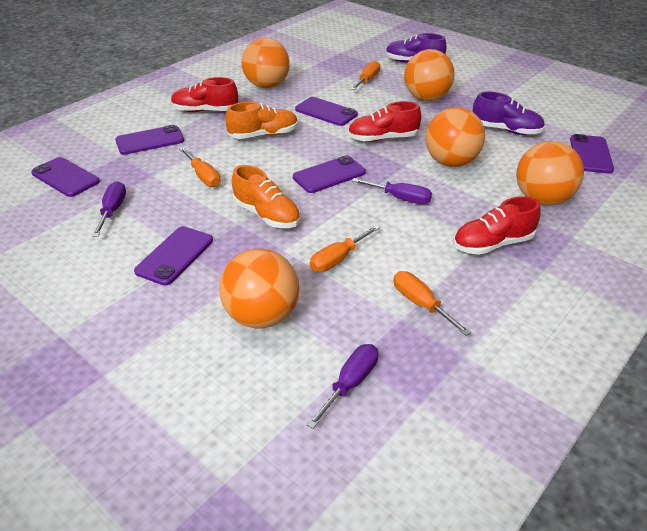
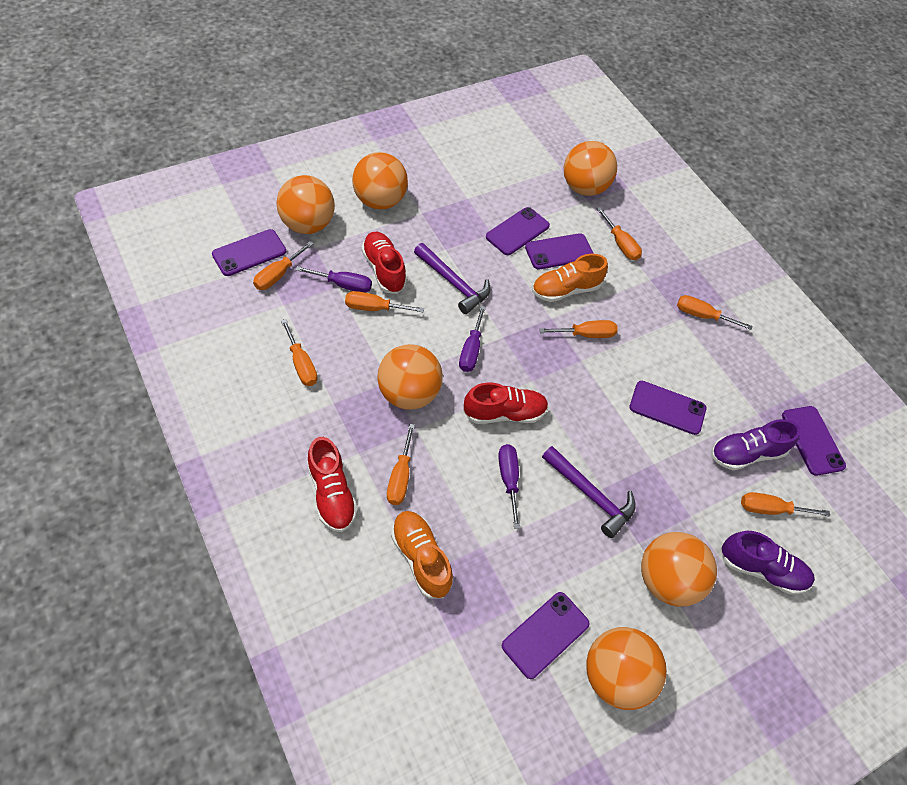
orange ball: [219,249,299,329] [241,38,290,88] [404,49,455,101] [425,107,485,167] [516,141,584,205] = 5 -> [276,175,335,234] [352,152,408,210] [377,344,443,410] [564,141,617,196] [586,627,667,710] [641,532,717,606] = 6
orange screwdriver: [179,147,221,187] [310,225,380,272] [351,61,380,90] [394,271,471,336] = 4 -> [253,241,314,290] [281,319,317,386] [345,291,424,313] [387,424,415,505] [539,320,618,338] [596,207,642,260] [677,295,752,330] [741,492,830,517] = 8
purple hammer: none = 0 -> [414,243,491,314] [542,446,636,538] = 2

